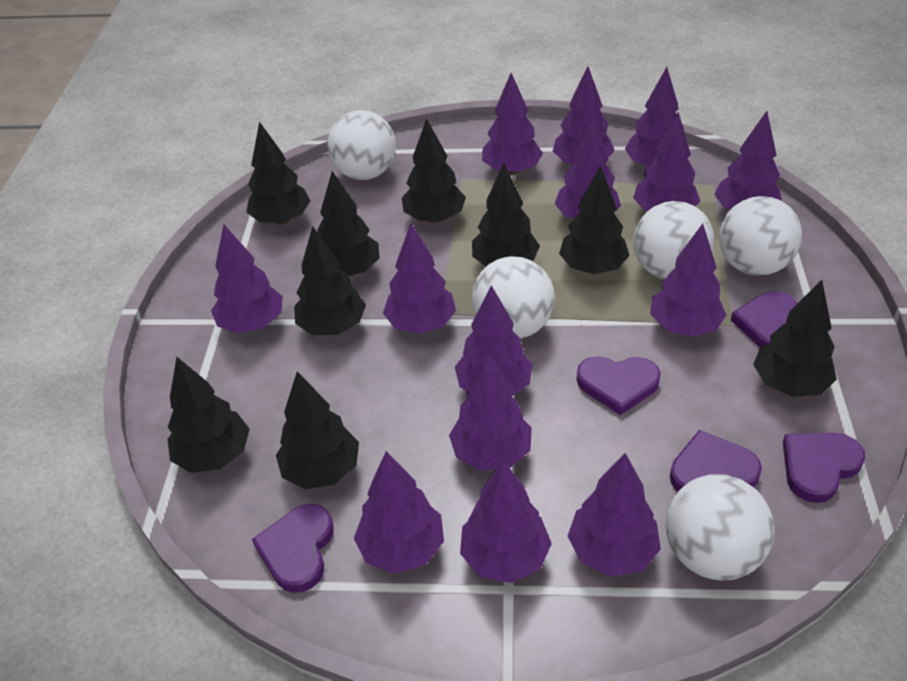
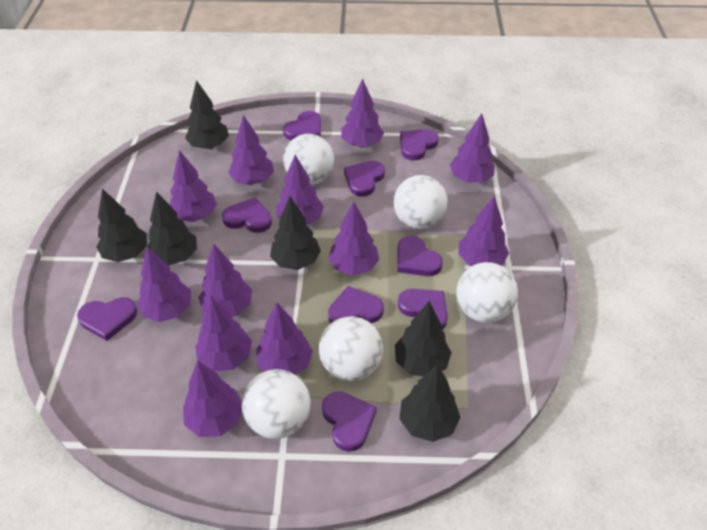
black tree: [168,357,249,473] [246,122,310,225] [276,371,359,489] [294,226,366,335] [317,171,380,276] [402,119,466,223] [472,163,540,266] [559,165,630,274] [753,280,837,397] = 9 -> [96,189,147,262] [148,192,197,265] [185,80,229,149] [270,197,321,270] [395,301,452,376] [400,364,461,442] = 6
purple heart: [252,504,334,593] [577,356,661,415] [670,430,762,492] [731,291,798,347] [783,433,865,503] = 5 -> [77,297,137,341] [222,197,272,233] [283,111,321,140] [322,392,377,452] [328,286,384,324] [344,161,385,197] [398,236,443,276] [398,289,448,330] [400,129,439,161] = 9
purple tree: [211,225,283,333] [354,451,444,574] [383,223,456,334] [449,353,532,471] [455,285,533,396] [460,460,552,583] [482,73,543,175] [553,67,615,164] [555,118,621,219] [568,453,661,577] [625,67,684,166] [633,112,700,211] [650,224,727,337] [714,111,782,210] = 14 -> [137,247,191,322] [170,150,217,222] [183,361,242,437] [195,296,252,371] [198,243,252,317] [228,115,274,185] [256,303,313,375] [276,155,324,226] [328,201,379,275] [341,78,384,148] [450,113,495,183] [458,196,509,266] = 12

